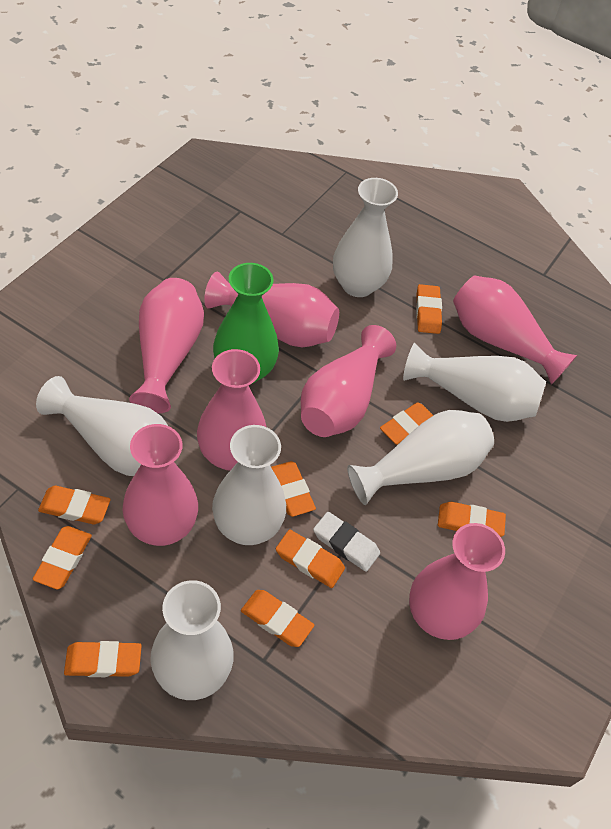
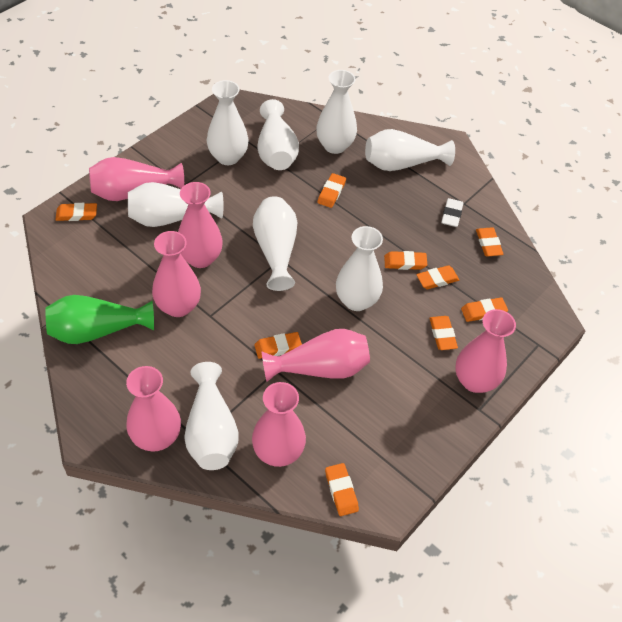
white vase: [36,376,168,476] [150,580,234,700] [212,425,286,545] [333,178,398,297] [347,410,494,505] [403,343,546,422] = 6 -> [128,182,223,227] [184,362,239,470] [207,80,249,165] [253,196,297,291] [257,99,299,170] [316,70,357,154] [336,226,383,311] [365,129,455,171] = 8

